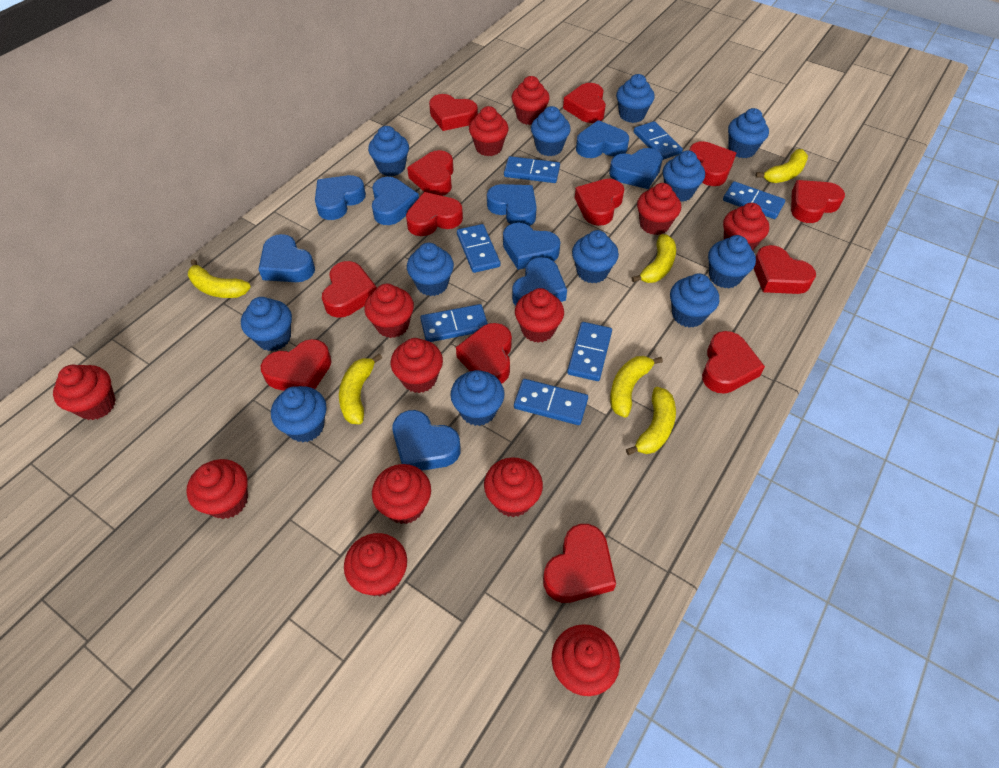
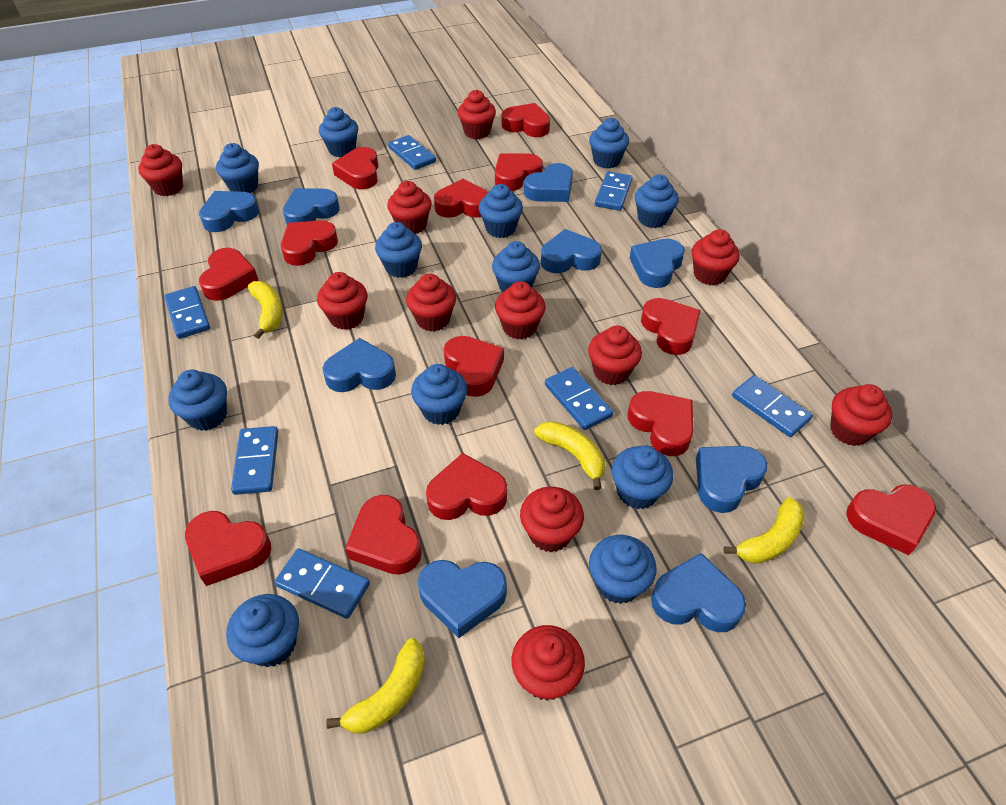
red cupcake: [53,365,116,420] [186,459,248,519] [344,533,407,597] [364,284,414,338] [372,464,431,524] [391,338,443,393] [469,106,509,156] [484,458,543,517] [512,76,550,125] [515,288,564,343] [552,624,620,696] [637,183,681,235] [723,203,769,250] = 13 -> [138,144,183,196] [317,272,367,330] [387,181,432,234] [406,274,456,332] [458,90,496,139] [495,281,546,339] [512,625,585,701] [520,487,584,552] [588,326,642,385] [692,229,740,285] [830,384,892,446] = 11
yellow banana: [188,259,251,298] [339,354,382,424] [610,356,663,418] [626,387,676,455] [632,234,676,283] [756,149,808,183] = 6 -> [248,281,283,339] [326,638,425,734] [534,421,605,490] [723,497,805,564] = 4

